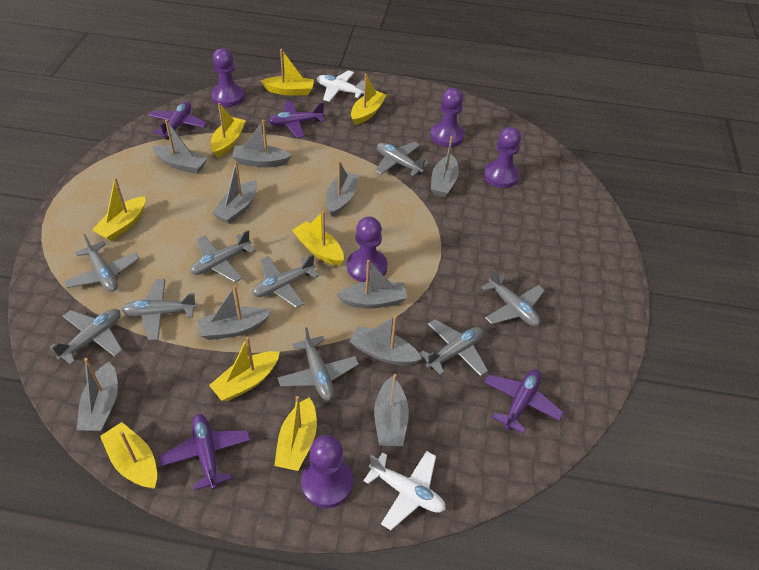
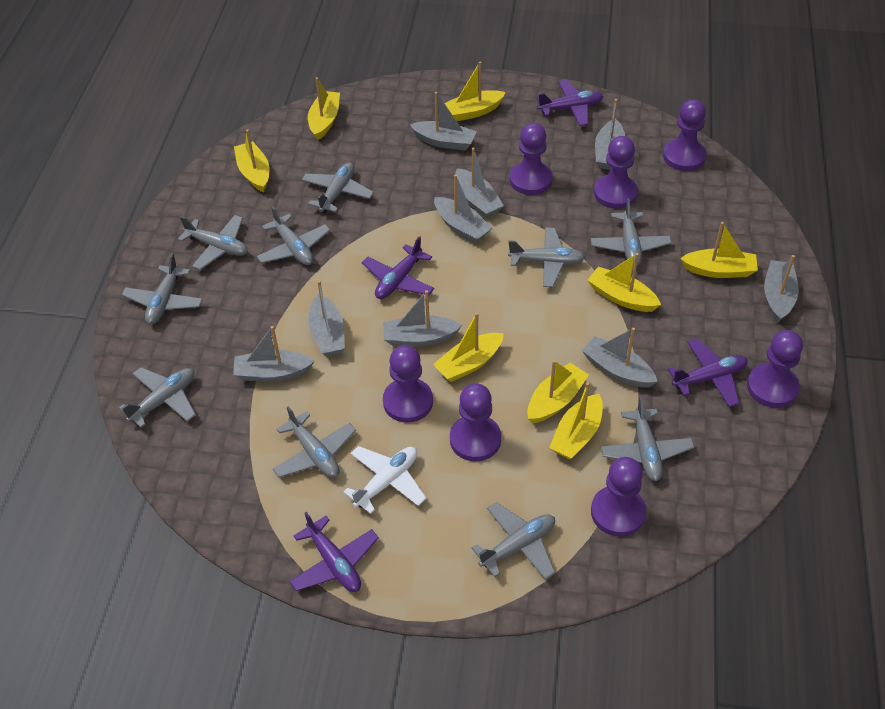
grey boat: [77,358,118,431] [152,119,208,174] [197,285,271,340] [212,161,257,224] [232,119,292,167] [326,161,359,217] [337,260,407,309] [350,315,422,366] [374,374,409,446] [431,136,459,197] = 10 -> [233,326,314,382] [308,280,345,357] [383,290,462,346] [410,92,477,151] [434,174,492,243] [455,147,504,218] [582,327,658,388] [595,99,625,170] [764,255,799,323] = 9
grey plane: [50,309,123,365] [64,234,140,292] [121,279,197,340] [190,230,256,283] [252,254,319,308] [277,327,359,400] [375,142,429,176] [419,319,488,376] [481,268,545,326] = 9 -> [119,367,196,428] [122,253,203,324] [178,215,248,270] [256,206,330,265] [273,406,356,478] [302,162,374,214] [472,502,555,580] [508,227,585,287] [591,199,672,266] [601,396,694,481] = 10
purple pawn: [211,48,245,107] [301,435,353,508] [347,217,388,282] [430,88,465,147] [484,127,521,188] = 5 -> [383,345,433,423] [450,383,501,461] [510,123,552,195] [591,457,646,537] [594,136,638,209] [663,99,706,171] [747,330,803,408] = 7
white plane: [317,70,365,102] [363,451,446,530] = 2 -> [344,446,426,514] = 1

